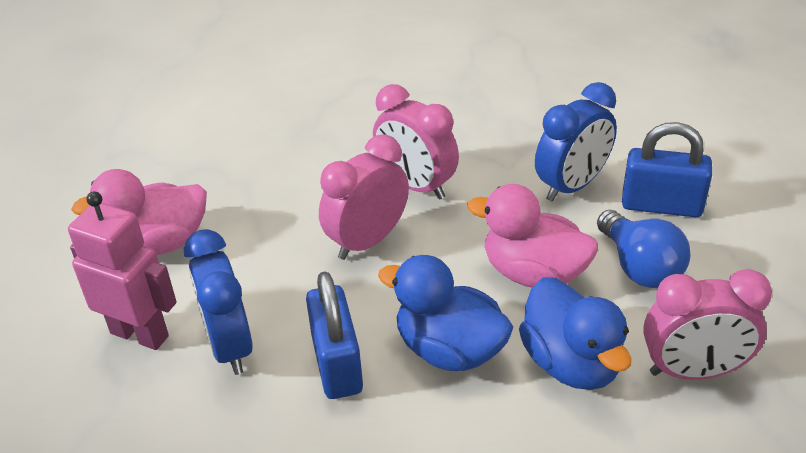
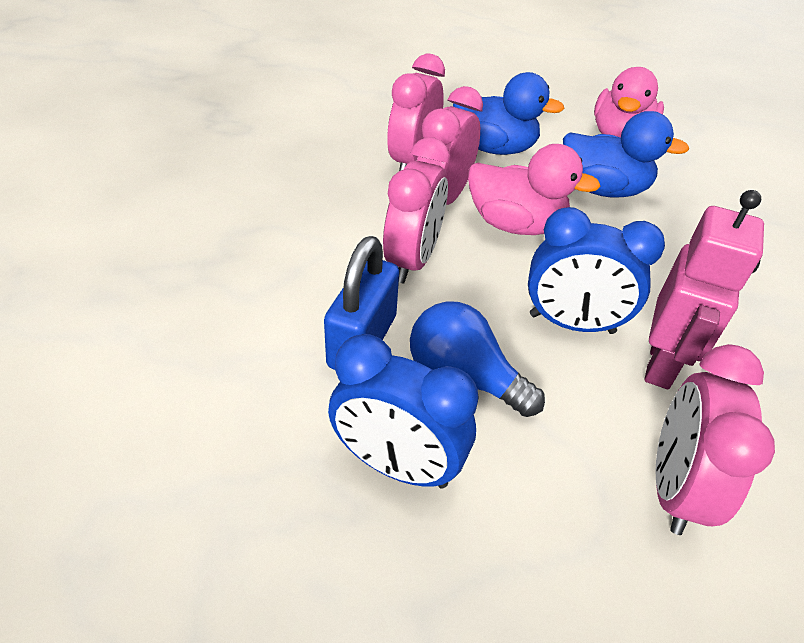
blue padlock: [306,271,363,399] [622,122,712,217] = 2 -> [324,236,399,370] = 1
pink clock: [319,134,409,260] [373,84,459,200] [643,269,772,380] = 3 -> [383,137,450,283] [387,53,445,171] [417,86,483,205] [655,344,775,535] = 4

